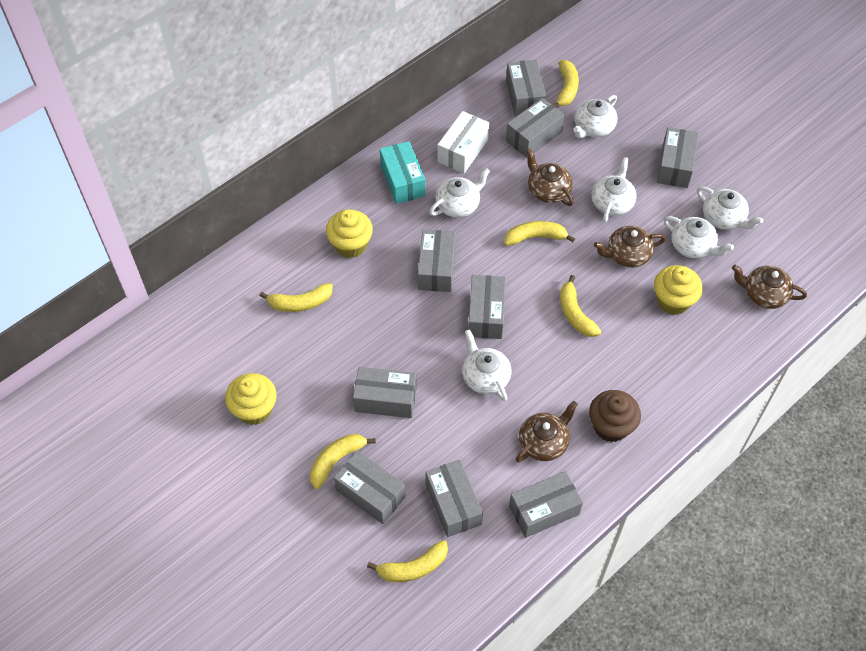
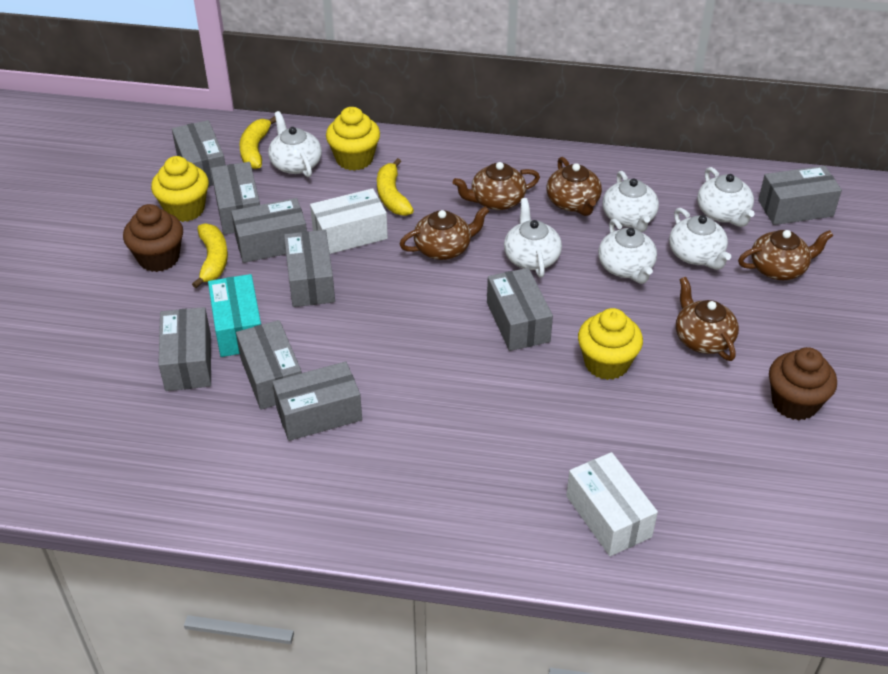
brown cupcake: [589,390,641,442] = 1 -> [123,204,183,272] [769,347,837,420] = 2
brown teapot: [516,401,578,462] [526,148,574,206] [594,226,666,268] [732,265,807,309] = 4 -> [400,206,489,260] [453,162,540,210] [546,157,602,216] [676,277,739,361] [738,230,833,280] = 5
white box: [437,111,489,174] = 1 -> [310,188,388,254] [566,452,658,556] = 2
yellow banana: [260,283,332,312] [310,434,376,489] [367,540,448,582] [504,221,575,246] [553,60,579,107] [560,275,601,337] = 6 -> [192,223,228,288] [239,116,276,169] [377,158,414,216] = 3

